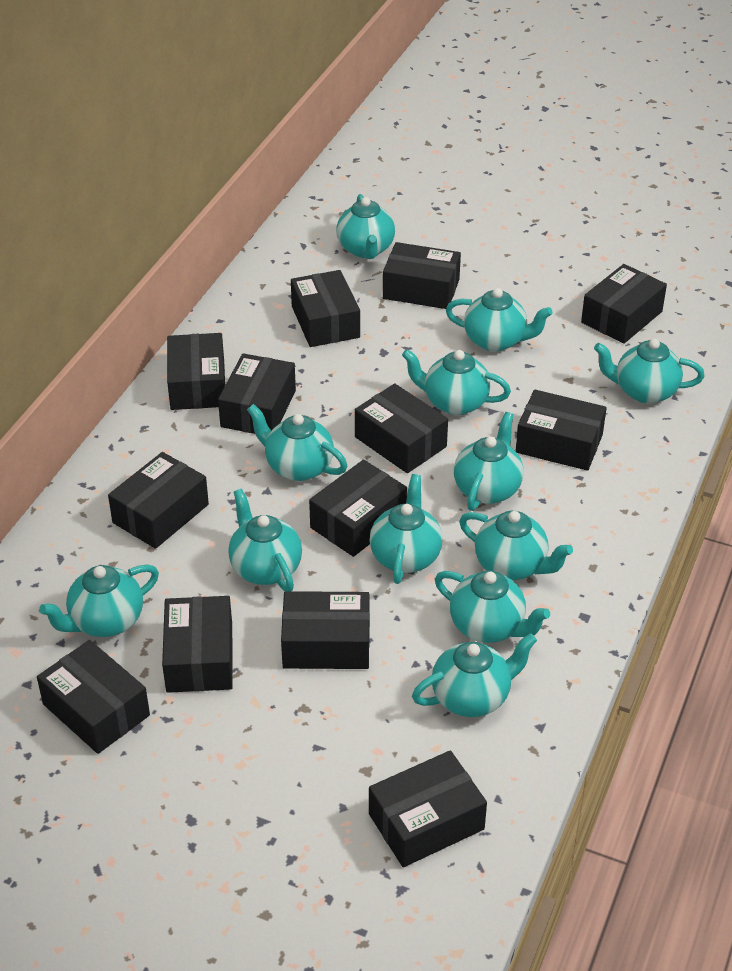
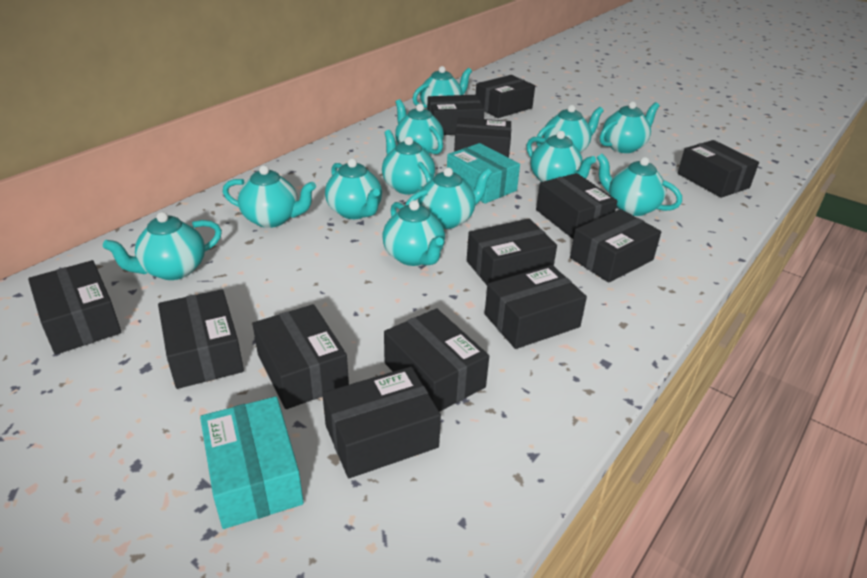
turquoise box: none = 0 -> [200,396,304,529] [447,143,520,204] = 2

